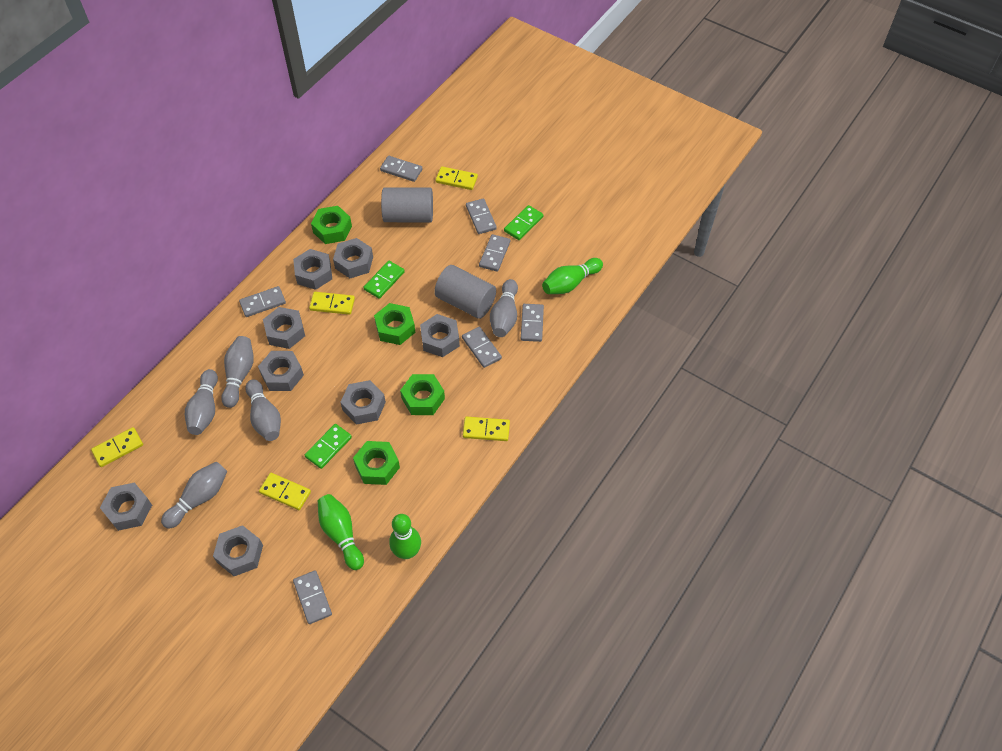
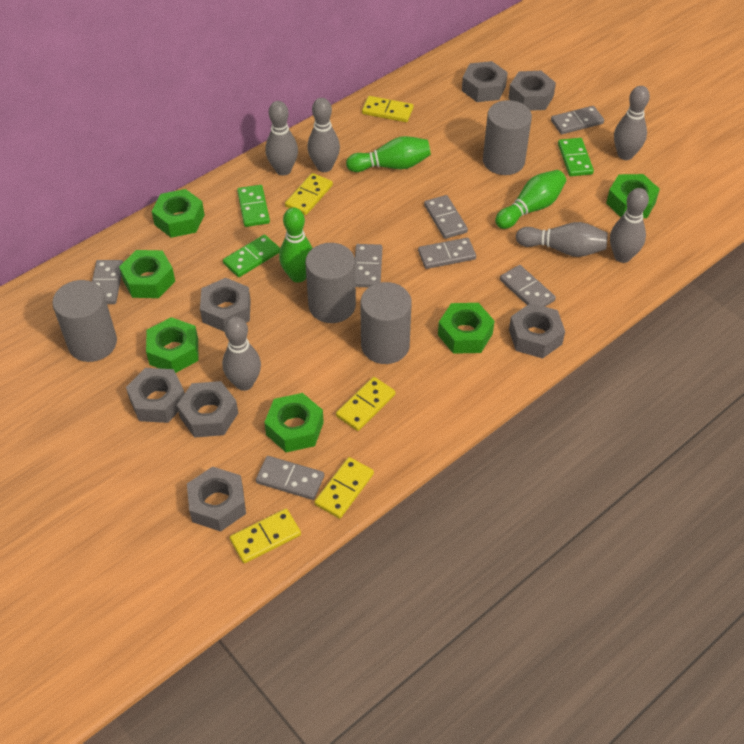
green nut: [311,206,352,244] [353,441,400,485] [374,303,415,345] [400,374,445,415] = 4 -> [119,250,175,298] [146,317,198,373] [152,189,205,238] [264,393,324,452] [438,303,495,354] [606,174,660,218] = 6
grey bowling pin: [161,461,227,529] [185,369,218,435] [221,336,254,408] [245,379,281,441] [490,279,518,337] = 5 -> [222,316,261,391] [265,101,298,176] [307,98,340,172] [516,222,608,257] [610,188,649,263] [614,86,650,160] = 6
grey cylinder: [381,187,433,223] [434,265,496,319] = 2 -> [52,280,117,362] [305,243,356,323] [360,282,412,364] [483,100,532,175] = 4
grey nut: [100,482,152,531] [213,525,263,576] [258,351,304,391] [263,307,305,349] [293,249,332,290] [333,238,373,278] [340,380,386,425] [420,314,460,357] = 8 -> [126,368,185,423] [177,381,238,438] [187,466,246,532] [200,278,251,331] [462,61,508,102] [508,71,556,111] [509,303,565,358] = 7

